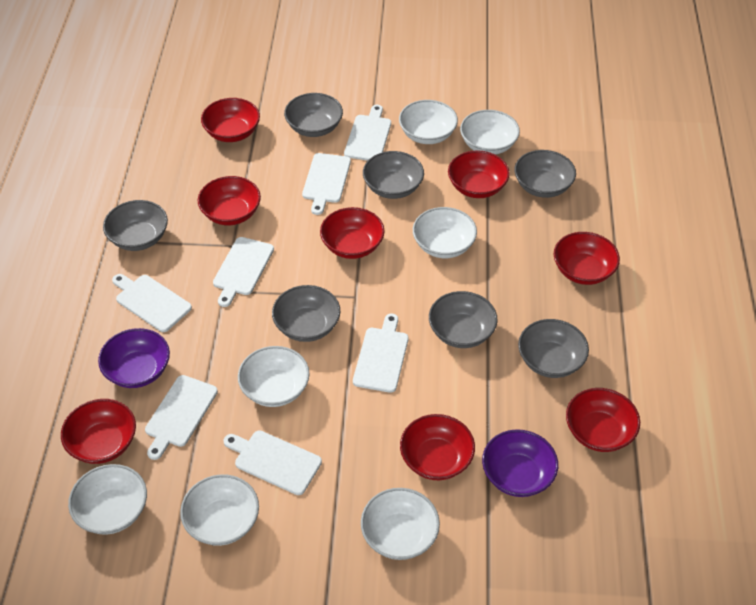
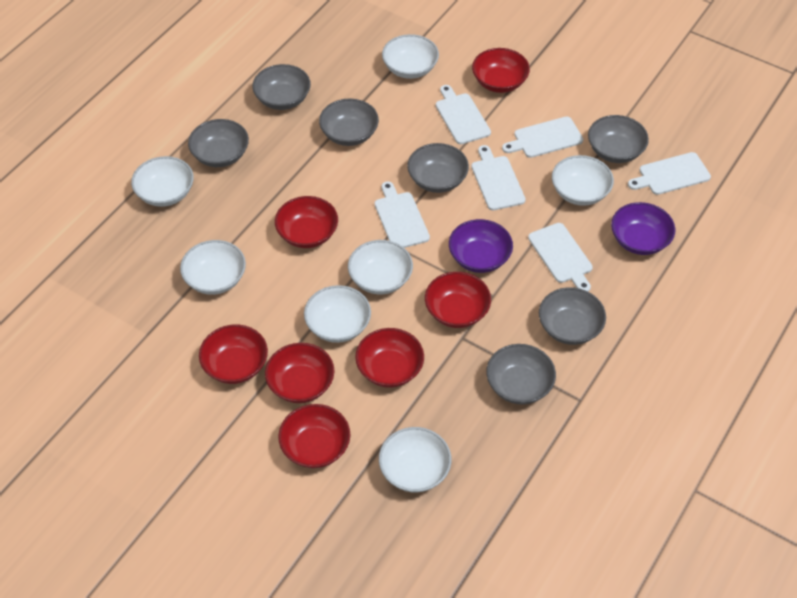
red bowl: [61,399,136,464] [198,176,261,225] [201,98,260,142] [320,207,385,259] [400,414,475,480] [448,150,510,198] [554,232,620,285] [566,388,640,452] = 8 -> [199,324,268,384] [265,343,335,403] [275,196,338,248] [278,404,350,468] [355,328,424,388] [425,272,491,328] [472,48,530,93] = 7
white cutting board: [112,274,192,332] [145,375,218,460] [213,237,274,307] [224,430,322,495] [302,153,351,215] [344,105,391,161] [353,314,409,393] = 7 -> [375,181,430,248] [436,85,491,144] [471,145,526,210] [502,117,583,158] [528,223,593,292] [628,152,711,195] = 6

